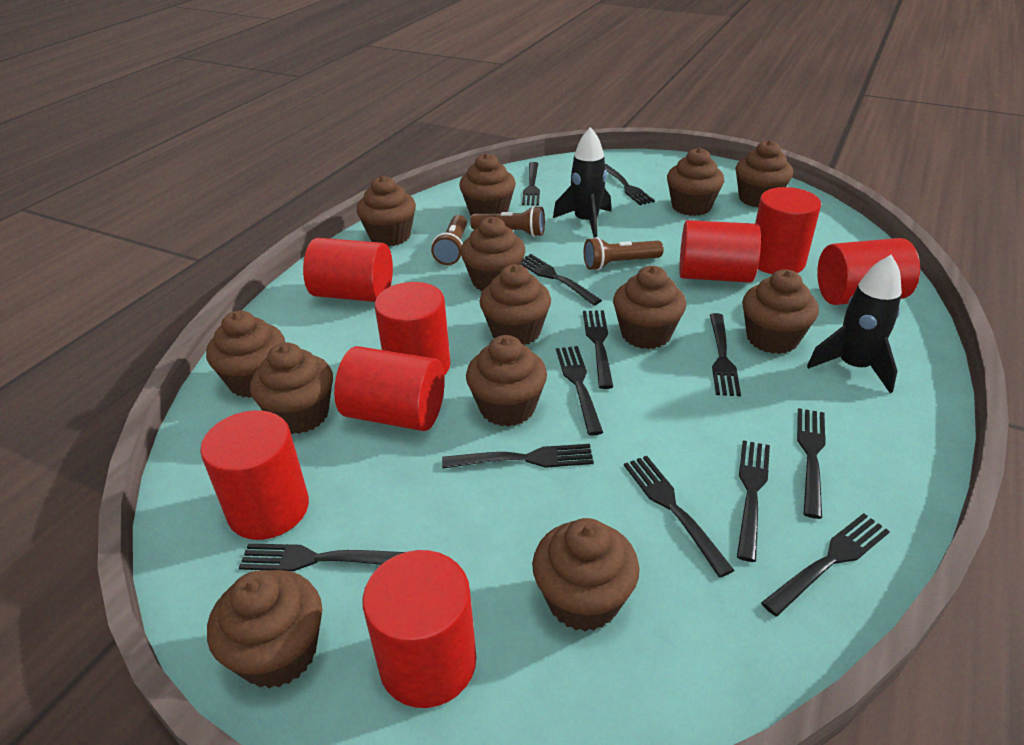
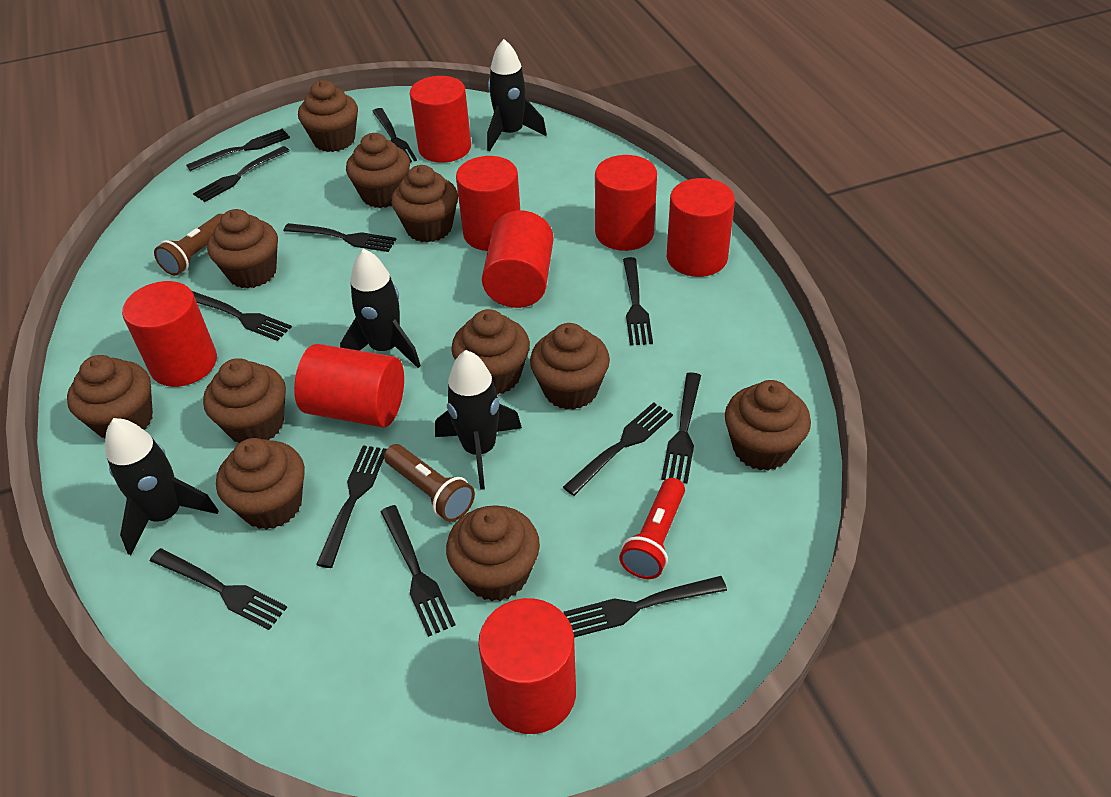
black rocket: [553,127,611,238] [807,255,902,393] = 2 -> [105,418,219,555] [340,248,421,368] [435,350,522,490] [487,39,547,152] = 4
brown cupcake: [206,310,285,398] [207,570,322,688] [250,343,333,434] [357,176,416,247] [459,153,516,215] [460,217,525,291] [466,335,547,427] [479,264,551,345] [532,518,639,631] [613,266,686,349] [667,147,724,216] [735,140,793,207] [742,269,819,354] = 13 -> [67,355,153,439] [203,358,286,443] [207,209,278,289] [216,438,305,530] [298,80,358,152] [346,133,410,208] [391,165,458,242] [446,505,540,601] [451,309,530,395] [530,323,610,410] [725,380,811,471] = 11
brown flashlight: [431,215,467,265] [470,206,545,237] [584,237,664,270] = 3 -> [154,214,223,276] [384,444,475,522] = 2
red flashlight: none = 0 -> [619,478,685,579] = 1

